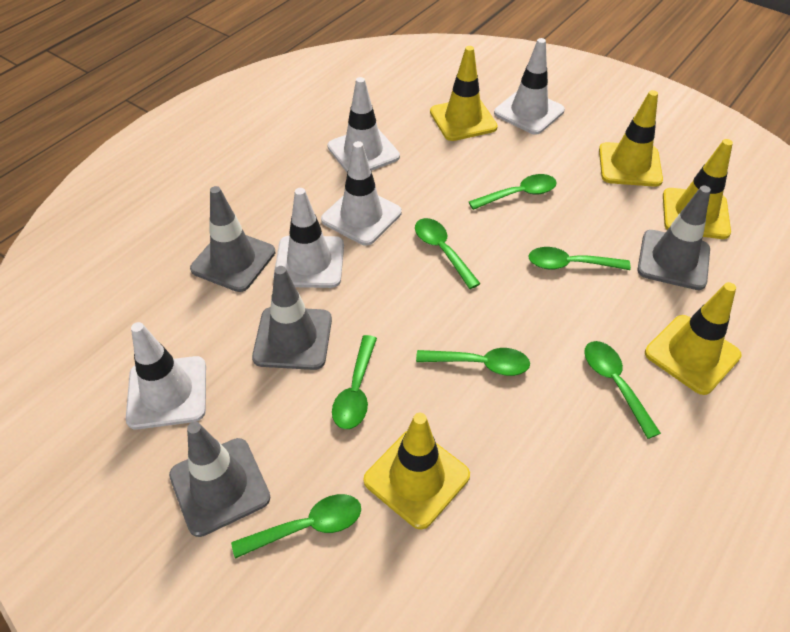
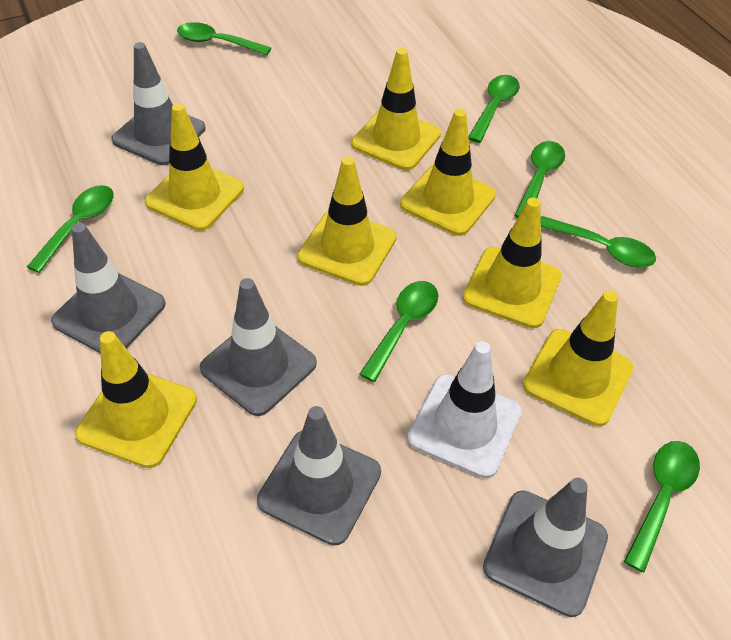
grey traffic cone: [169,422,271,537] [190,186,275,292] [252,266,332,370] [637,186,711,290] = 4 -> [51,223,166,354] [111,42,206,165] [200,278,317,416] [257,406,381,546] [483,478,608,617] = 5
white traffic cone: [126,322,206,430] [273,188,344,288] [321,141,402,246] [327,77,400,172] [494,38,565,135] = 5 -> [408,341,522,478] = 1
yellow traffic cone: [363,413,470,530] [430,46,498,141] [599,90,663,187] [645,282,742,395] [663,139,733,239] = 5 -> [75,331,197,468] [145,103,244,231] [297,156,397,286] [351,48,441,170] [400,109,496,236] [463,198,562,328] [523,291,633,426] = 7

